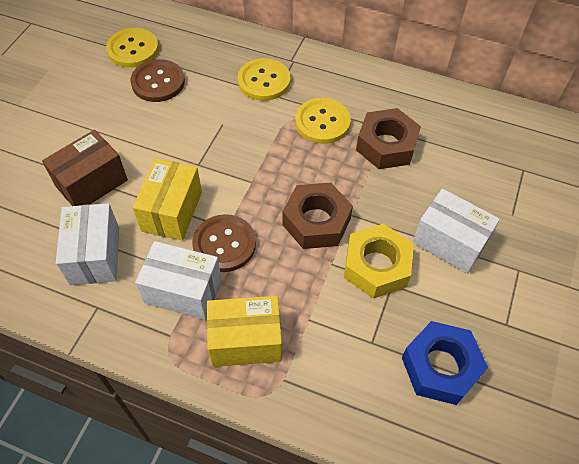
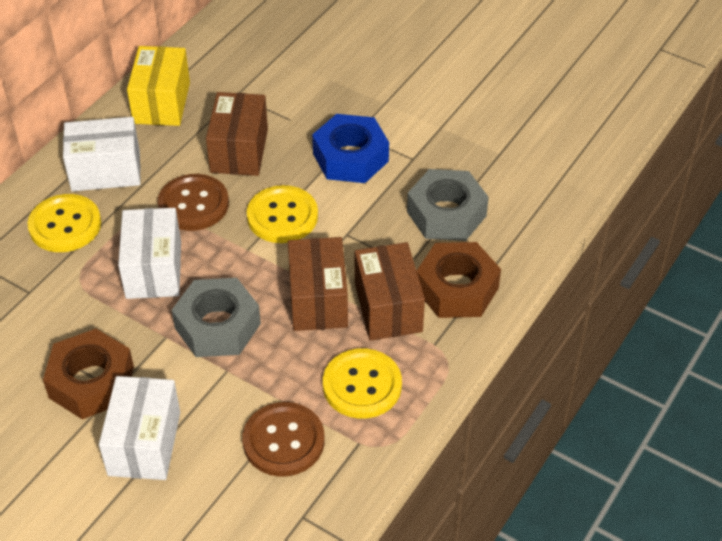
brown box: [42,130,128,206] = 1 -> [206,92,268,176] [288,237,348,331] [355,242,425,341] = 3
grey nut: none = 0 -> [172,278,261,357] [407,169,489,241] = 2
yellow box: [133,158,202,241] [207,296,282,367] = 2 -> [127,46,190,126] = 1
yellow nut: [344,224,414,299] = 1 -> none = 0

